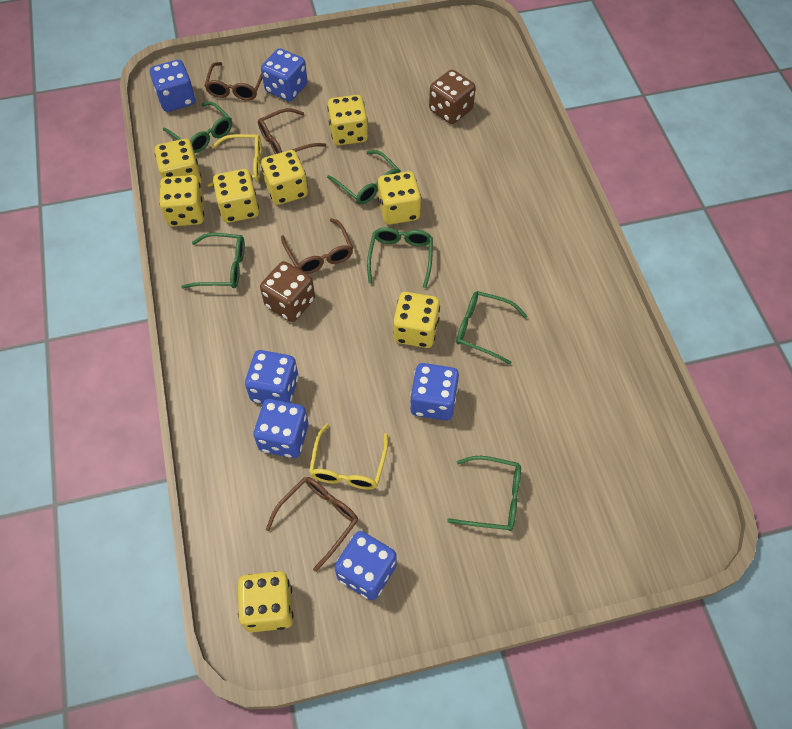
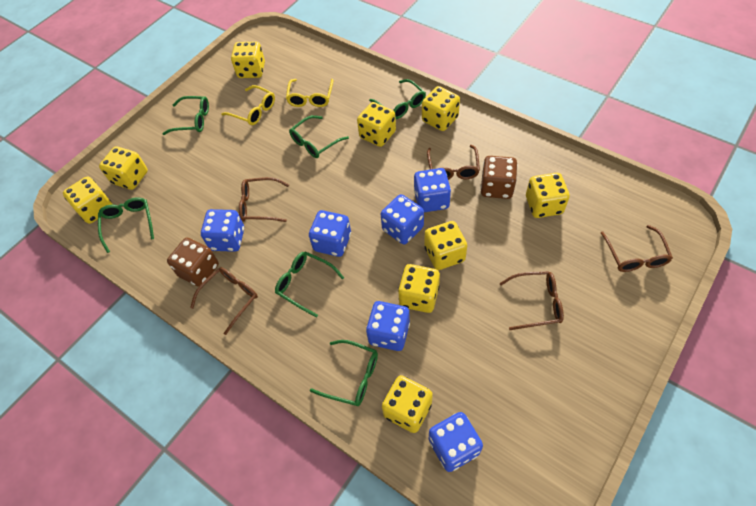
brown glasses: [204,62,262,101] [258,108,326,154] [266,477,358,572] [281,218,353,274] = 4 -> [190,267,258,335] [239,177,289,222] [427,145,480,180] [499,271,564,330] [601,225,673,272] = 5
yellow dice: [155,139,202,185] [159,175,204,227] [213,169,259,223] [238,571,293,632] [261,150,308,205] [327,95,368,145] [378,171,421,225] [393,292,440,348] = 8 -> [63,176,113,224] [99,146,148,190] [231,42,265,78] [357,102,396,147] [382,375,433,433] [398,264,440,313] [422,86,460,131] [425,221,467,270] [526,173,570,218] = 9

